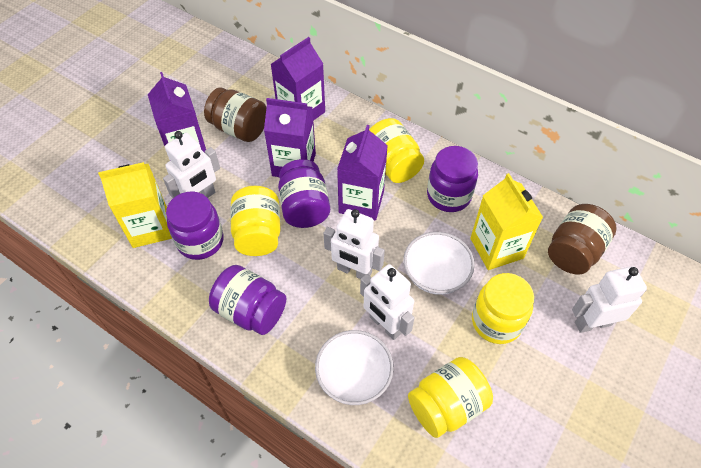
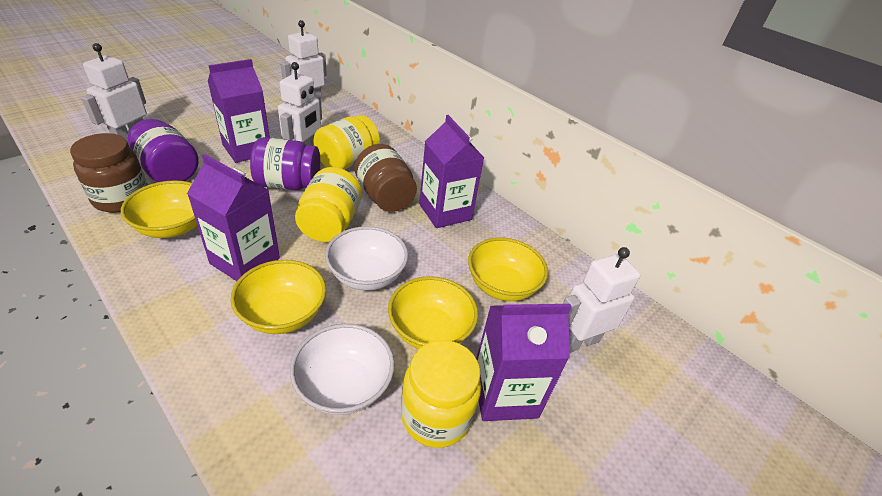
purple jar: [166,192,224,260] [209,265,286,335] [278,159,330,228] [427,146,478,212] = 4 -> [128,119,199,182] [250,137,320,190] = 2
yellow bowl: none = 0 -> [121,180,197,238] [230,260,326,334] [388,276,478,349] [468,238,548,301] = 4
yellow carton: [98,162,172,248] [470,173,543,270] = 2 -> none = 0
yellow jar: [230,186,281,256] [369,118,424,183] [408,357,493,438] [472,273,534,344] = 4 -> [295,167,362,242] [313,115,380,170] [401,340,481,448] = 3

